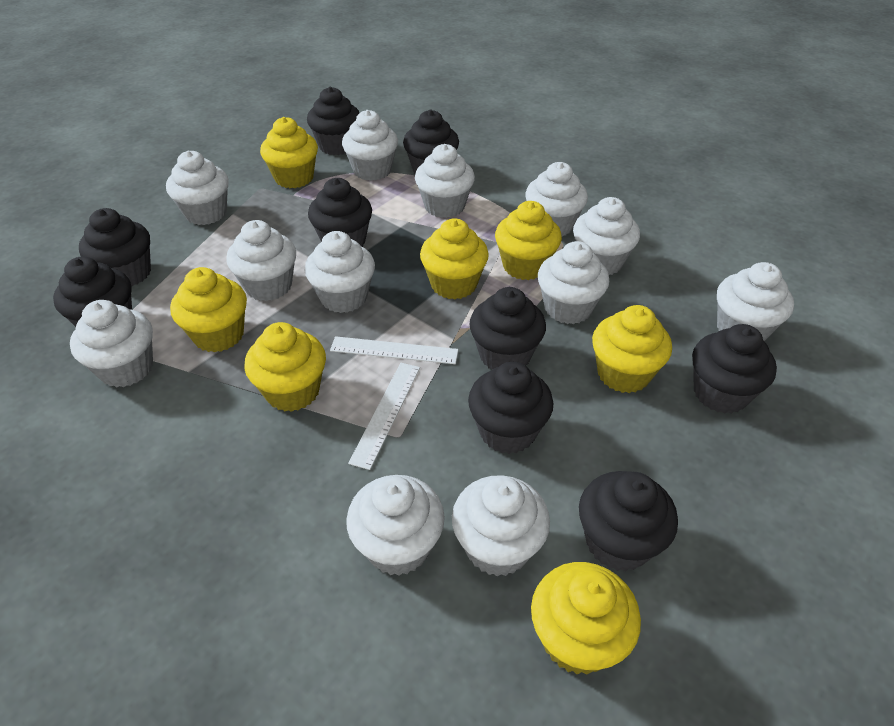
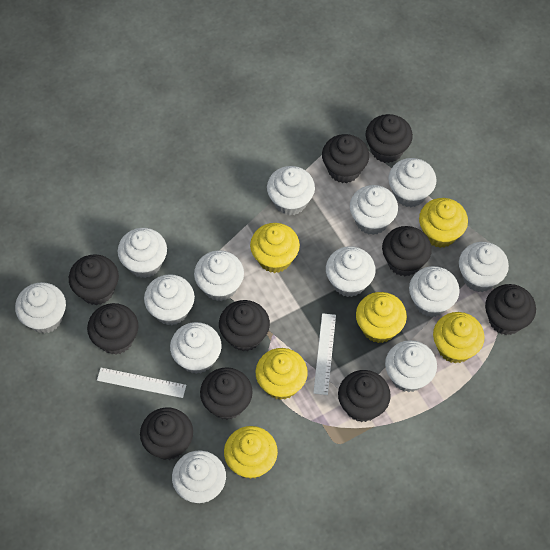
black cupcake: [53,256,132,327] [79,208,151,287] [307,87,359,155] [308,178,372,247] [403,110,459,174] [468,362,553,454] [469,287,546,370] [579,471,678,571] [692,324,777,414] = 9 -> [69,254,119,305] [87,303,138,355] [140,407,193,460] [200,367,253,420] [219,300,270,351] [322,134,369,183] [338,370,391,422] [366,114,413,163] [382,226,432,276] [485,284,536,335] = 10
white cupcake: [70,300,153,388] [166,150,229,225] [226,220,296,301] [304,231,375,313] [342,110,398,181] [346,475,445,576] [415,144,475,218] [452,475,550,576] [525,162,588,236] [538,241,609,324] [573,197,640,275] [717,262,794,341] = 12 -> [15,282,66,334] [118,228,167,278] [144,274,195,325] [170,322,222,374] [172,450,226,504] [194,250,244,301] [267,166,315,215] [326,246,376,297] [350,185,398,235] [385,340,437,392] [388,158,436,207] [409,266,460,317] [459,242,509,292] = 13
yellow cupcake: [170,267,247,352] [244,322,326,412] [260,117,318,188] [420,218,489,299] [495,201,562,280] [531,562,641,675] [592,305,672,393] = 7 -> [224,426,278,479] [250,223,300,273] [256,348,308,400] [356,292,407,343] [419,198,468,248] [433,312,485,364] = 6

